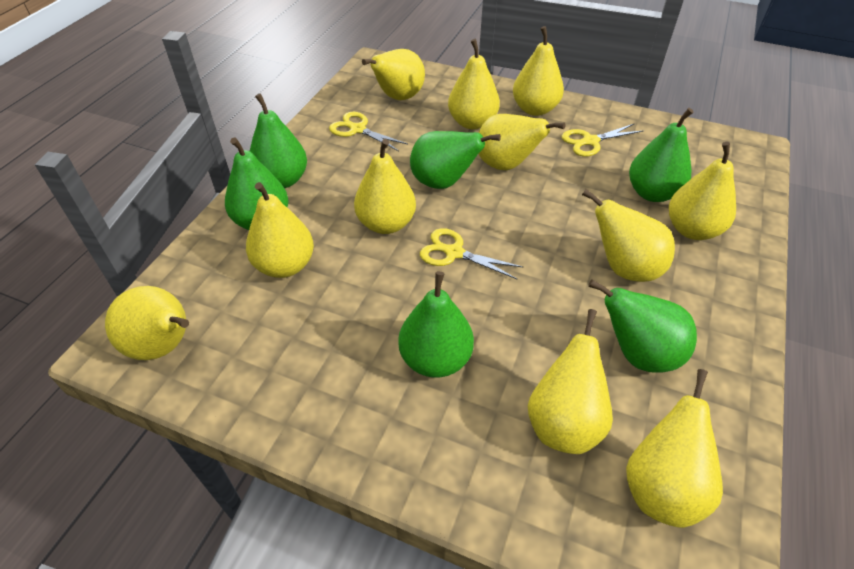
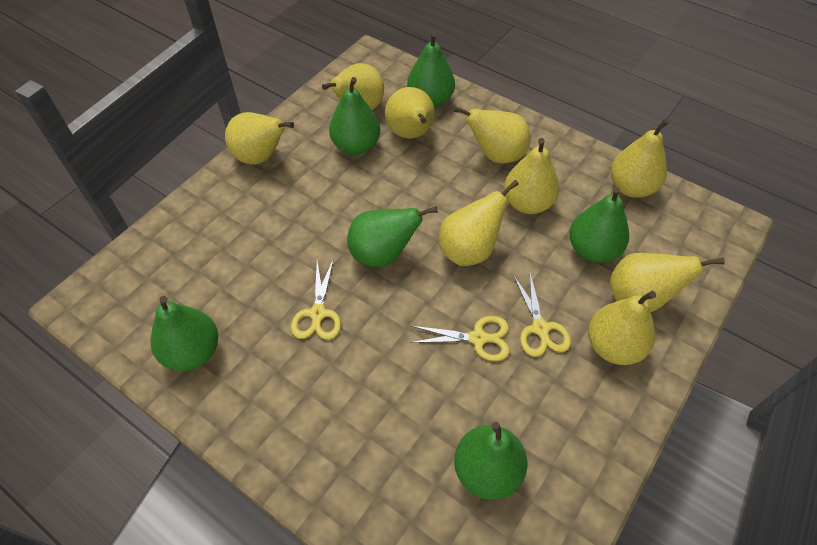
yellow pear: [105,286,189,360] [246,182,314,278] [354,139,416,234] [362,49,425,100] [448,39,500,129] [478,114,566,170] [513,26,564,116] [528,309,613,454] [582,189,675,282] [626,369,723,528] [669,142,736,240] = 11 -> [225,112,294,165] [322,63,384,110] [385,87,435,139] [439,180,519,266] [453,106,531,164] [504,138,559,214] [588,291,656,365] [610,253,725,312] [611,119,669,198] = 9

